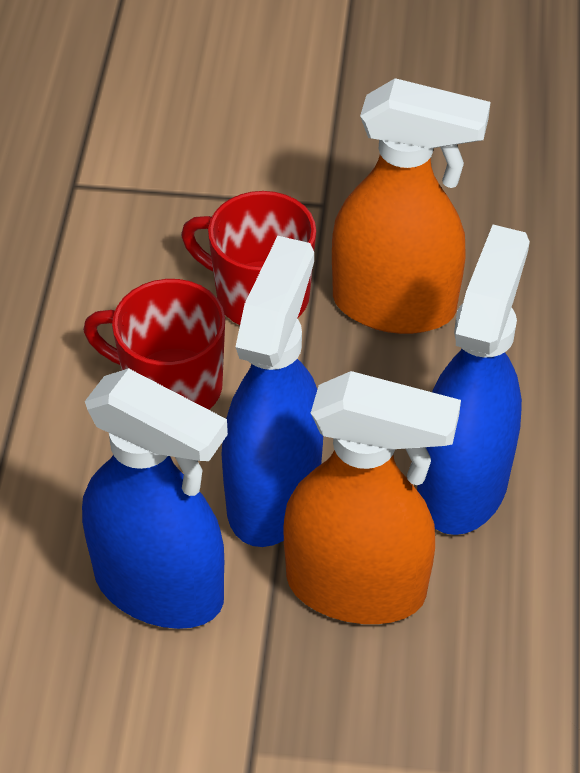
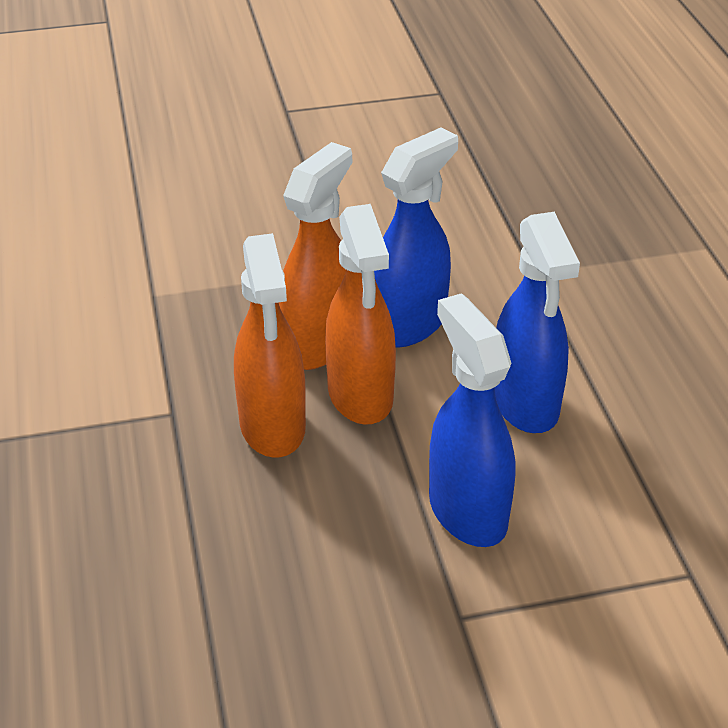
orange spray bottle: [283,371,461,624] [332,78,491,334] = 2 -> [234,233,306,458] [278,142,352,370] [325,204,396,425] = 3
red mug: [83,279,225,410] [181,191,316,325] = 2 -> none = 0

